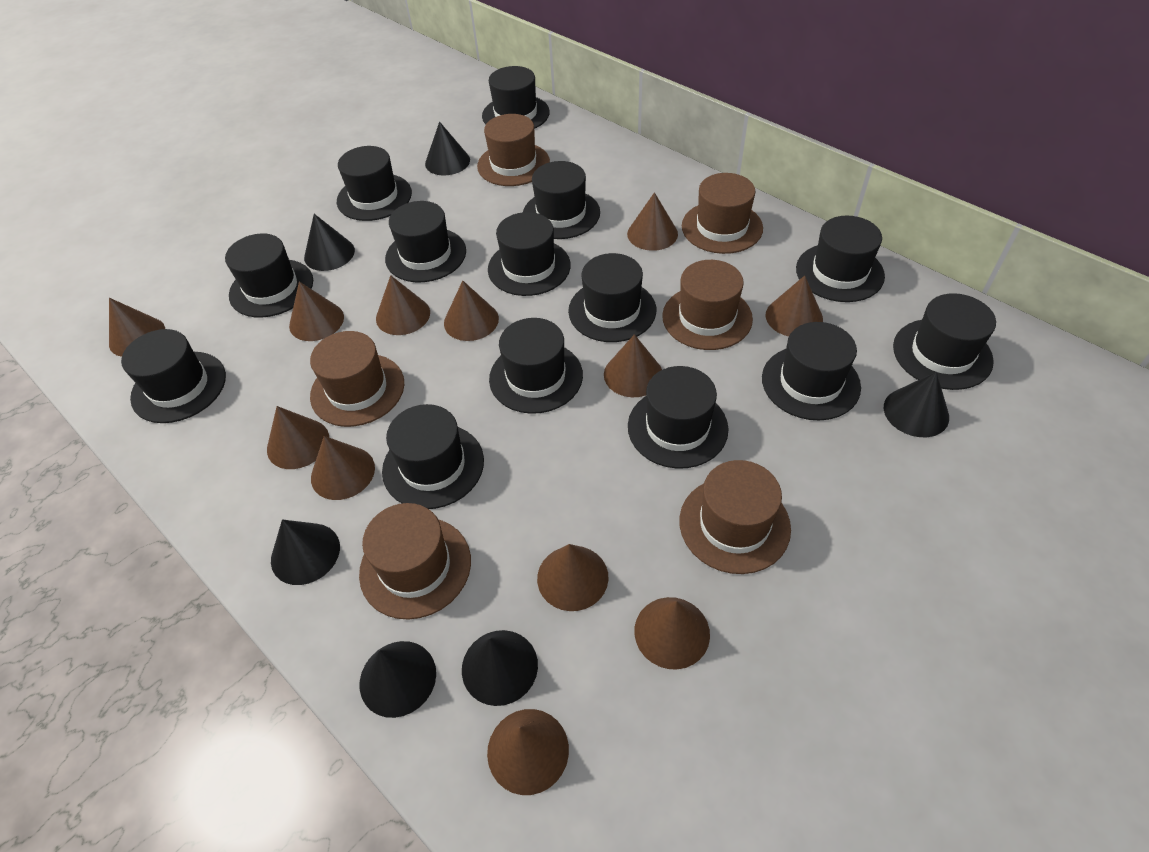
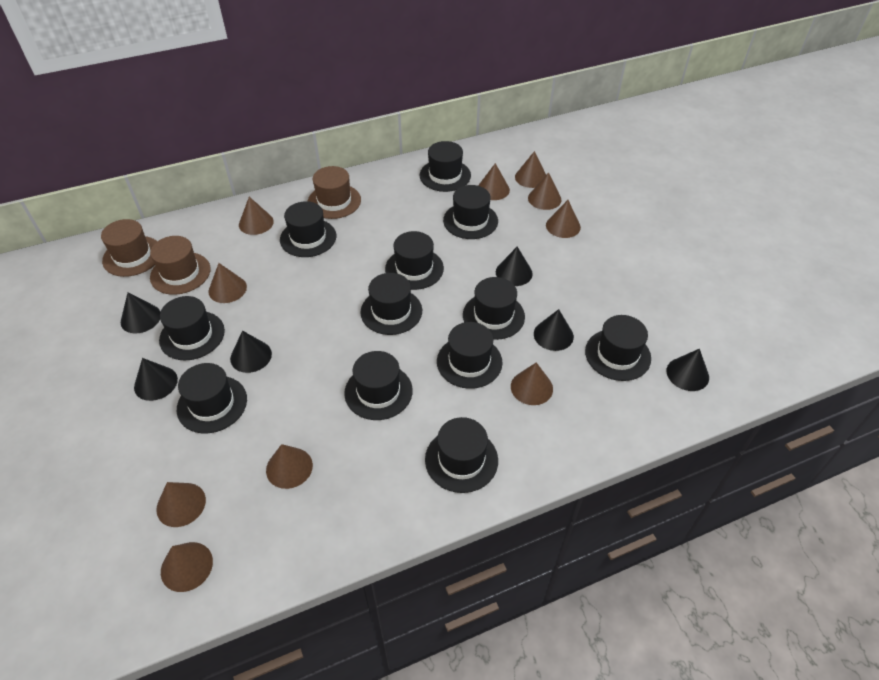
black hat: [121,329,226,423] [225,234,313,318] [337,146,412,221] [382,404,484,509] [385,201,466,282] [482,66,550,129] [488,212,571,296] [489,318,583,414] [523,161,600,239] [568,253,656,342] [628,366,728,469] [762,322,861,420] [796,216,885,302] [893,293,996,390] = 14 -> [159,296,225,360] [177,363,247,433] [280,201,336,257] [344,351,413,420] [360,273,422,335] [385,231,444,290] [420,141,471,192] [425,417,498,493] [437,322,503,389] [443,185,498,239] [463,277,525,340] [585,315,651,381] = 12
brown cone: [109,298,165,357] [267,406,329,469] [289,282,344,341] [311,436,375,500] [376,275,430,335] [444,281,499,341] [487,709,569,795] [537,544,608,611] [604,334,662,397] [627,192,678,251] [634,597,710,670] [766,276,823,336] = 12 -> [156,482,206,527] [161,542,213,592] [208,263,247,303] [239,197,274,235] [266,444,313,489] [478,163,510,200] [511,362,553,405] [515,151,546,188] [528,172,561,210] [546,200,581,238] = 10
brown hat: [310,331,404,427] [359,503,471,620] [477,114,550,186] [662,260,753,350] [679,460,791,574] [682,173,763,254] = 6 -> [101,219,157,277] [150,236,211,295] [308,166,361,219] = 3

